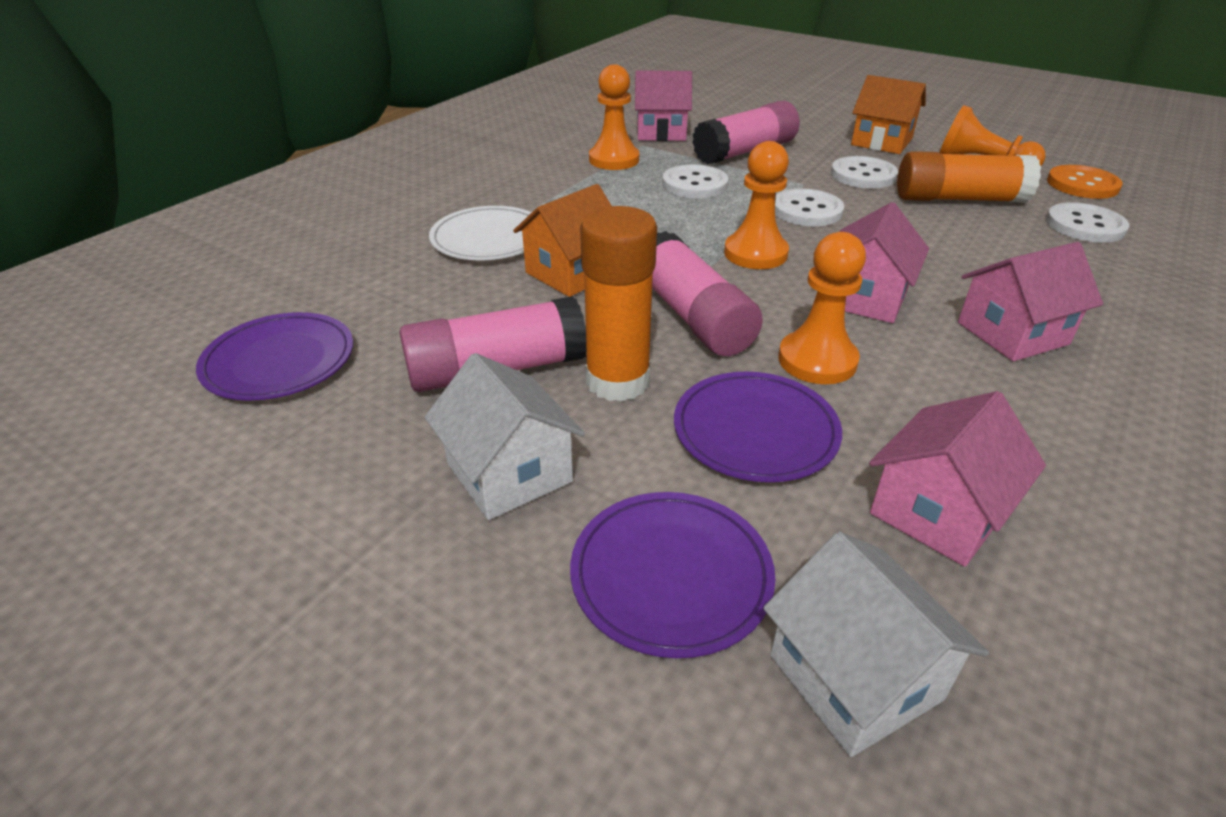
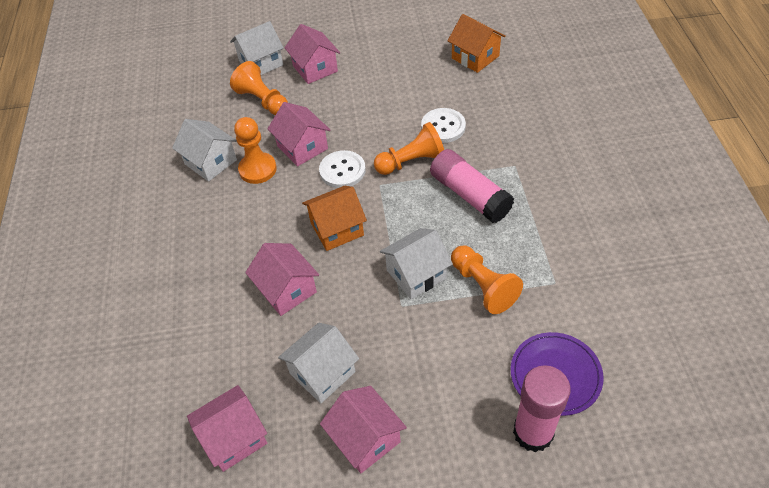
orange button: [1047,165,1123,199] = 1 -> none = 0
orange glue stick: [580,206,657,402] [897,151,1041,203] = 2 -> none = 0
pink glue stick: [399,296,586,392] [652,231,763,356] [692,101,800,165] = 3 -> [430,149,514,223] [513,365,571,452] = 2
pink house: [635,70,692,141] [839,202,929,323] [869,391,1046,567] [958,242,1103,361] = 4 -> [187,385,267,472] [245,243,319,316] [268,102,330,167] [285,24,340,84] [320,386,407,473] = 5
purple plate: [196,312,353,401] [570,492,775,658] [674,371,842,482] = 3 -> [511,332,604,416] = 1
white button: [662,164,728,198] [775,188,844,226] [831,156,898,189] [1046,202,1129,243] = 4 -> [319,150,366,188] [421,108,466,143] = 2
white house: [424,353,585,520] [763,531,989,757] = 2 -> [172,119,237,182] [230,21,284,75] [278,323,359,403] [380,228,453,299] = 4
white plate: [429,206,532,260] = 1 -> none = 0

